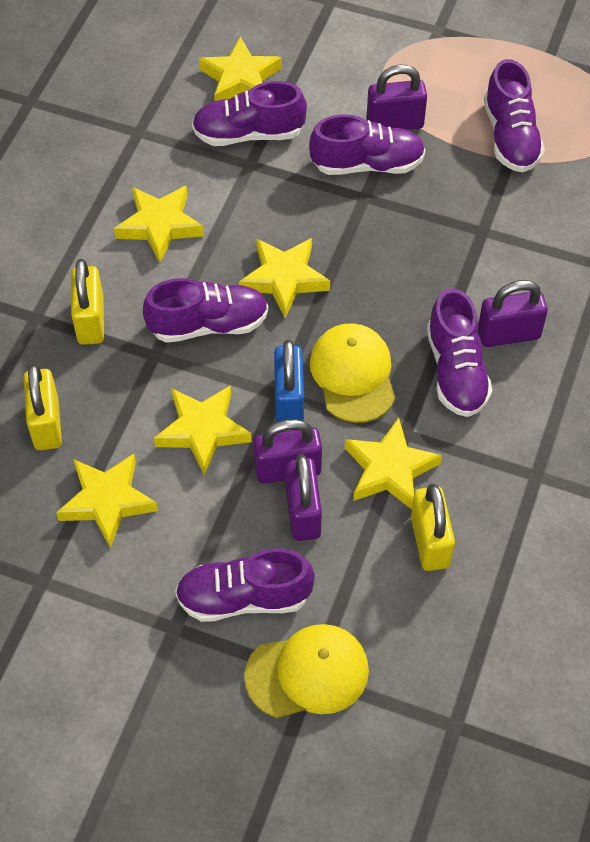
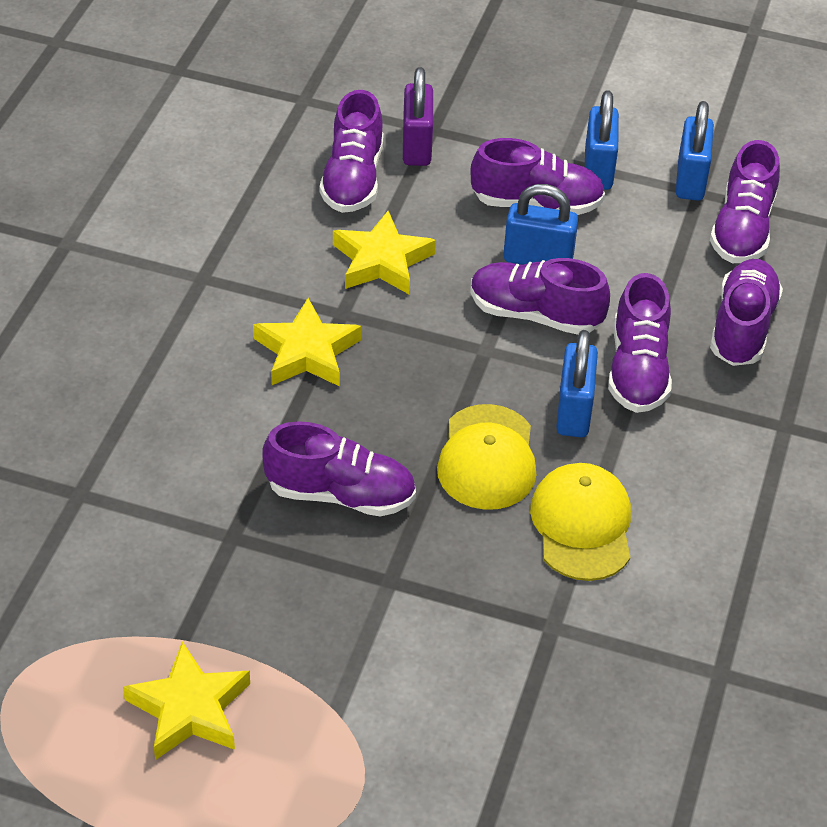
blue padlock: [274,340,304,422] = 1 -> [503,184,578,265] [556,330,598,437] [585,90,619,190] [676,101,714,201] = 4
purple padlock: [253,419,322,484] [285,454,322,541] [367,65,427,130] [478,280,548,347] = 4 -> [403,67,433,166] = 1
purple shoe: [143,278,268,343] [175,548,315,622] [192,81,307,146] [309,115,425,175] [427,288,493,417] [484,59,545,173] = 6 -> [262,421,416,517] [320,90,383,213] [471,138,605,215] [471,258,610,335] [608,273,672,413] [710,140,780,263] [710,259,783,366] = 7
yellow padlock: [23,364,62,450] [71,259,104,345] [411,484,455,571] = 3 -> none = 0
yellow star: [56,454,158,548] [114,186,204,263] [154,385,252,475] [199,36,282,101] [239,238,330,317] [345,417,442,509] = 6 -> [123,642,250,760] [253,298,361,387] [333,211,436,294] = 3

